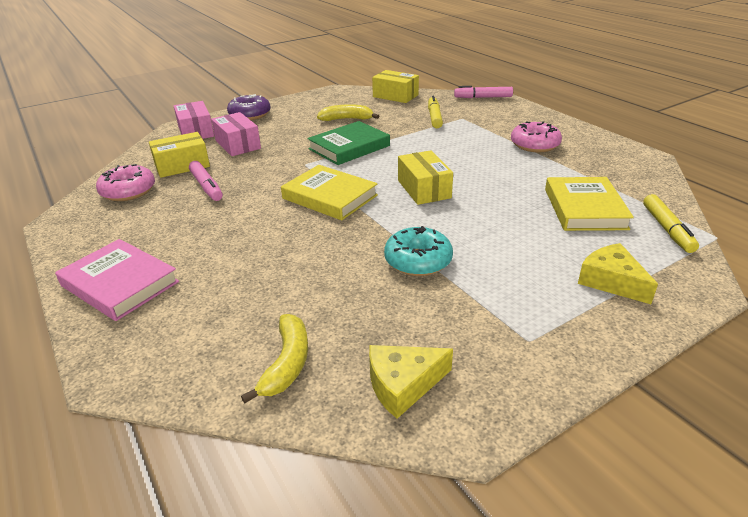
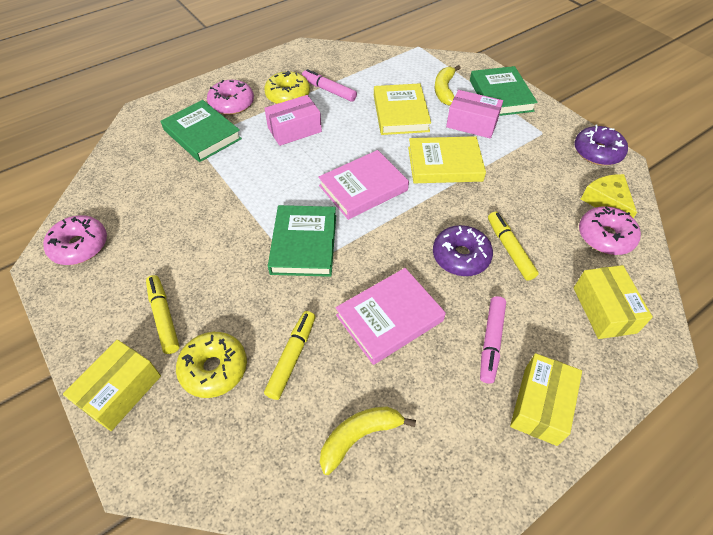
green book: [307,121,390,165] = 1 -> [161,100,242,162] [268,205,336,277] [470,66,538,116] = 3
pink book: [55,239,179,321] = 1 -> [318,150,409,220] [335,268,446,365] = 2
pink donut: [96,164,155,201] [511,122,562,152] = 2 -> [43,215,107,265] [207,80,254,115] [579,206,641,255] = 3
purple donut: [227,94,271,120] = 1 -> [433,225,493,276] [574,124,628,166] = 2
turquoise donut: [384,226,453,276] = 1 -> none = 0
yellow cheese: [369,345,453,419] [578,243,658,304] = 2 -> [581,174,637,218] = 1
yellow donut: none = 0 -> [176,332,247,398] [264,70,310,104] = 2
yellow marker: [428,95,443,128] [643,194,699,253] = 2 -> [146,275,180,354] [264,311,315,400] [488,212,539,281] = 3

